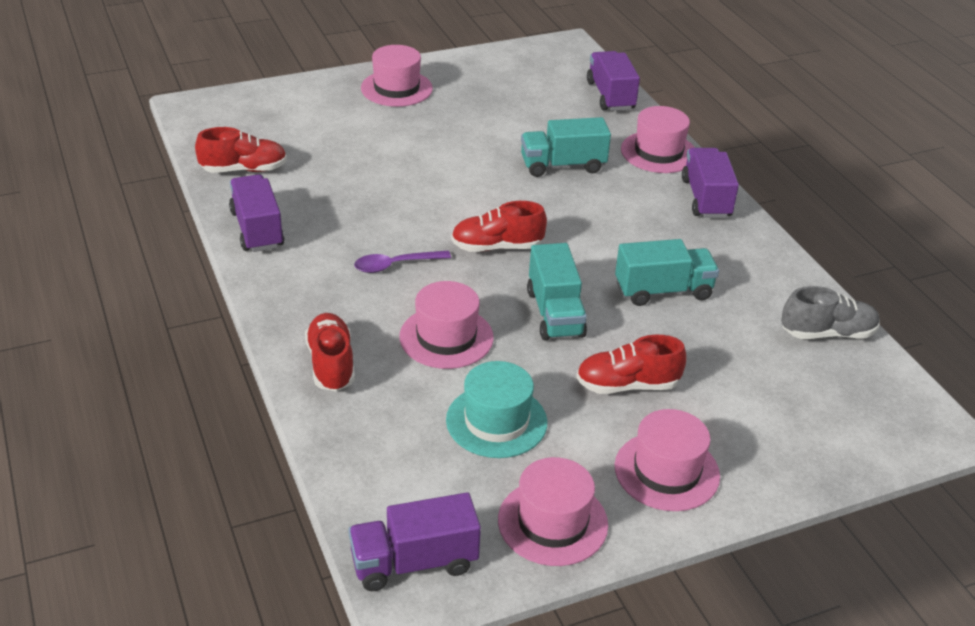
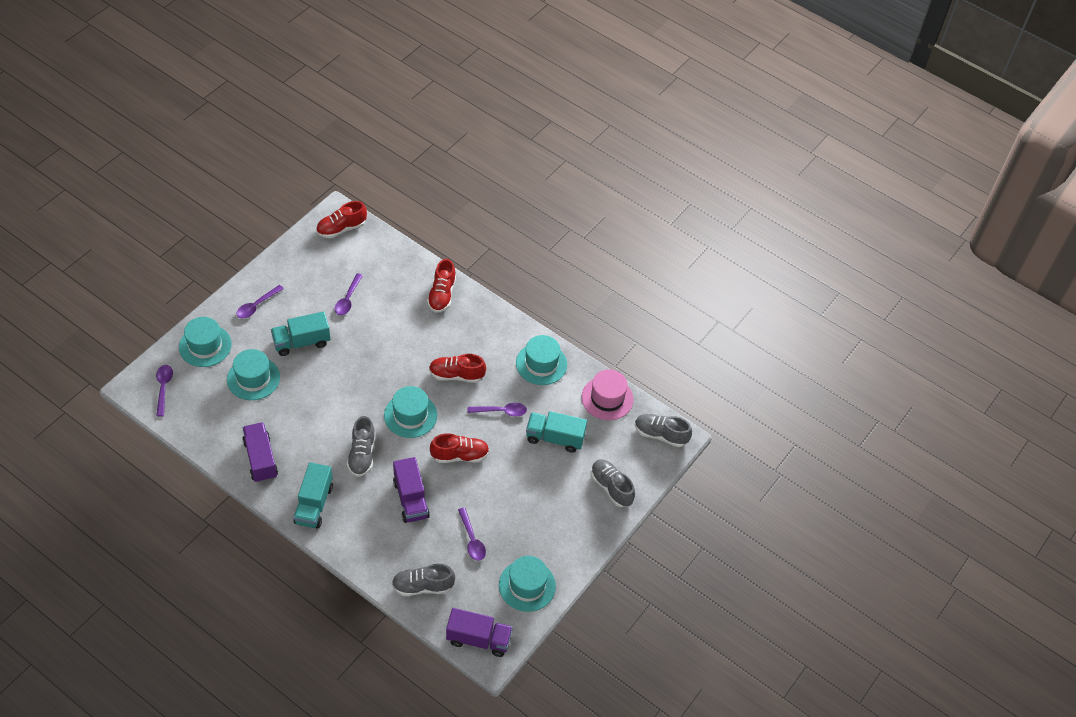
grey shoe: [781,286,880,339] = 1 -> [347,416,375,477] [392,564,455,596] [591,459,635,507] [635,414,692,447] = 4
pink hat: [361,45,433,107] [399,281,494,369] [498,457,608,566] [615,409,720,511] [621,106,695,173] = 5 -> [582,369,633,420] = 1
purple spoon: [354,251,451,273] = 1 -> [156,365,173,417] [236,285,284,318] [335,273,363,315] [458,507,486,561] [468,403,527,417] = 5
purple truck: [229,174,284,252] [348,493,481,591] [587,51,640,111] [682,148,739,218] = 4 -> [242,422,278,483] [393,457,430,523] [446,608,513,657] = 3
turquoise hat: [446,361,548,458] = 1 -> [179,317,232,367] [227,349,280,400] [384,386,437,438] [499,556,556,612] [516,335,567,385] = 5

